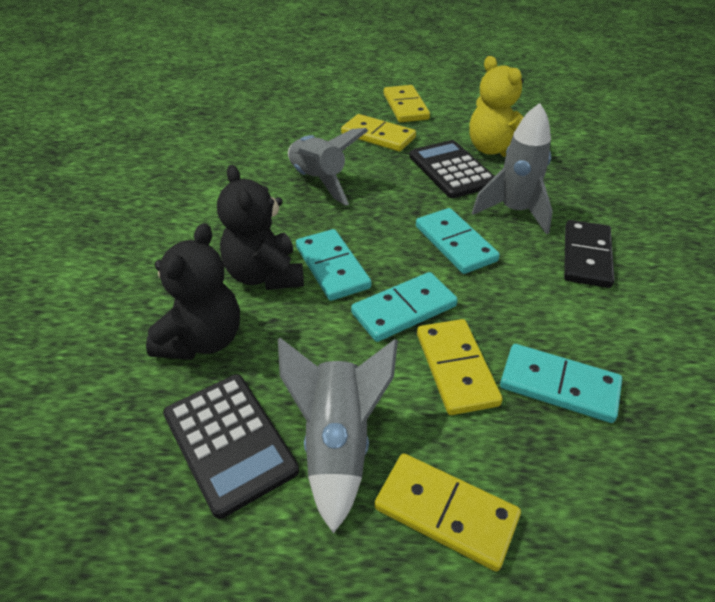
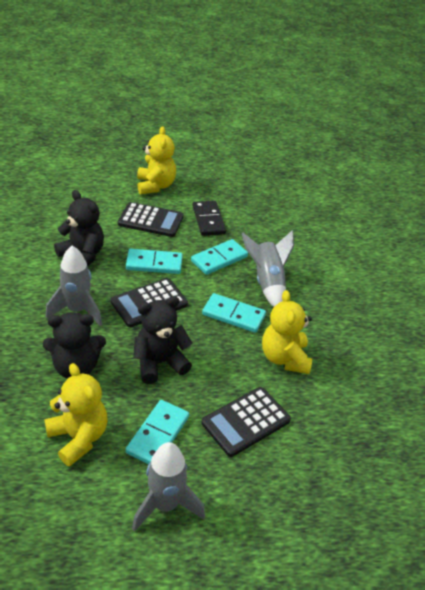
black calculator: [163,375,299,519] [409,140,495,198] = 2 -> [111,278,188,327] [118,202,183,237] [201,387,291,457] = 3
black teddy bear: [146,223,240,360] [217,165,304,290] = 2 -> [43,312,106,379] [54,190,104,266] [133,296,192,384] = 3
yellow domino: [341,114,416,152] [374,453,521,572] [384,85,430,122] [417,319,503,415] = 4 -> none = 0
yellow teddy bear: [469,56,524,157] = 1 -> [44,363,108,467] [137,126,176,194] [262,290,312,374] = 3

